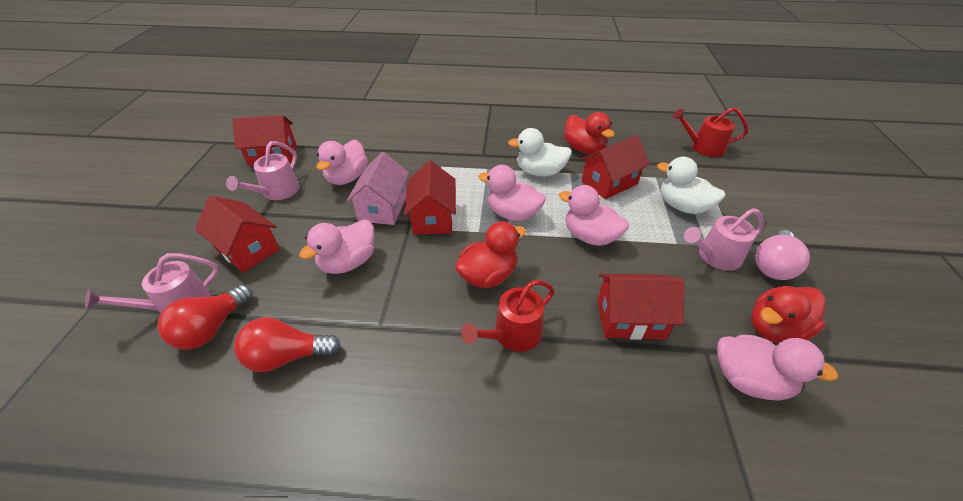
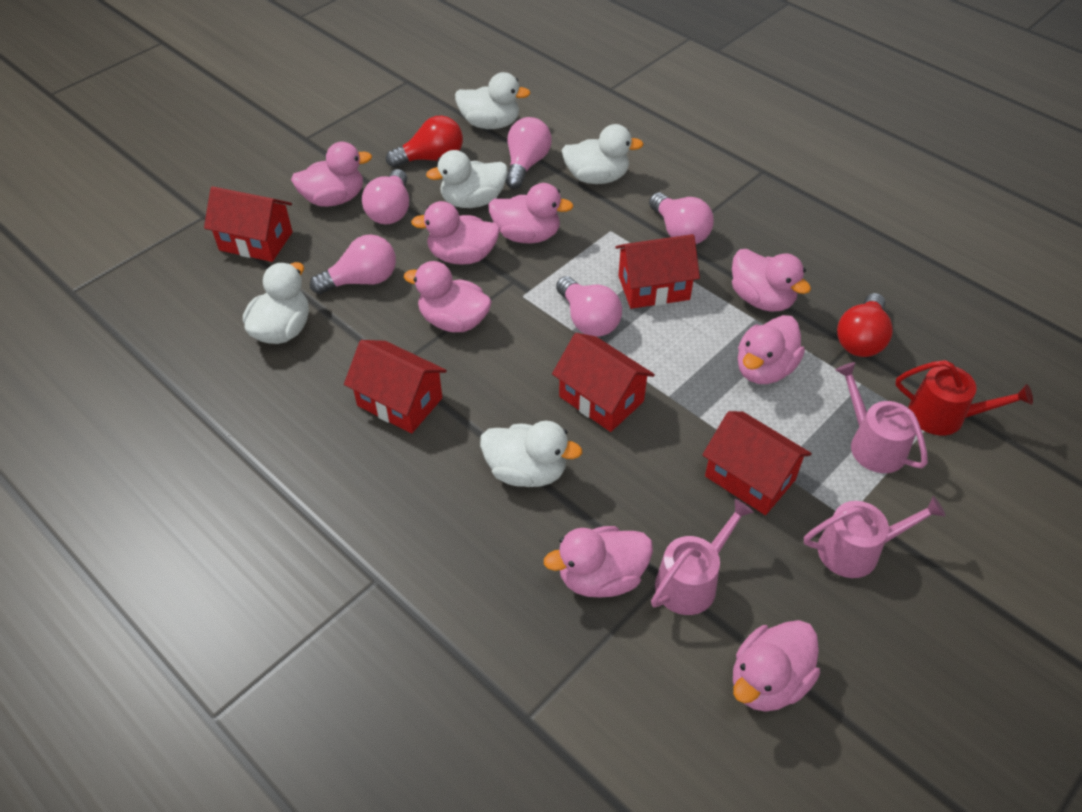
pink duck: [299,220,374,274] [316,140,368,185] [478,165,546,221] [559,185,629,246] [717,334,838,401] = 5 -> [291,142,372,207] [404,261,492,332] [411,201,500,265] [489,183,574,244] [544,526,653,597] [732,249,811,312] [733,620,820,712] [738,315,805,384] = 8
pink house: [346,152,409,225] = 1 -> none = 0
pink light bulb: [755,230,810,280] = 1 -> [310,234,396,294] [362,169,409,224] [505,117,552,189] [556,276,622,337] [649,192,714,244] = 5
red duck: [455,221,526,288] [564,112,615,154] [751,286,826,343] = 3 -> none = 0
red watering can: [461,280,554,352] [672,108,748,157] = 2 -> [896,360,1033,435] = 1
white duck: [508,128,572,177] [657,157,725,214] = 2 -> [243,262,309,344] [426,150,508,208] [455,72,531,129] [480,421,582,487] [561,124,644,184] = 5

